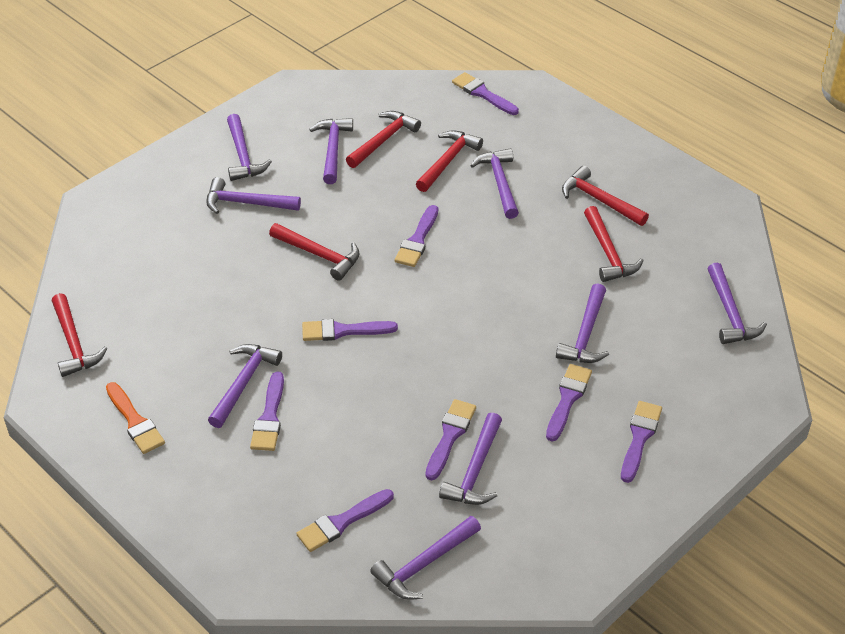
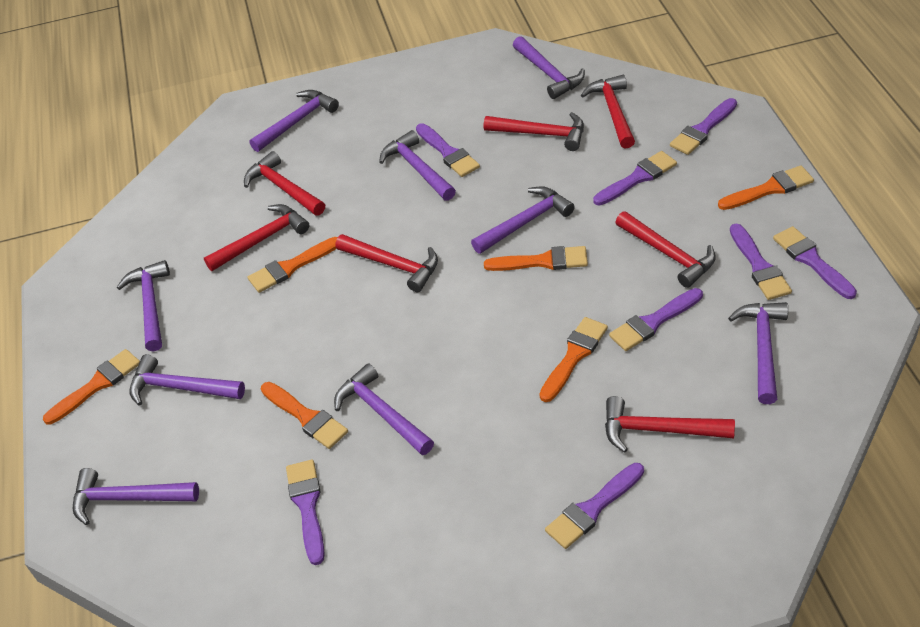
orange brush: [106,382,165,454] = 1 -> [43,349,140,425] [248,237,338,293] [261,382,348,449] [484,246,588,271] [539,317,608,402] [718,165,814,210] = 6
red hammer: [52,293,108,377] [269,223,360,281] [346,111,421,168] [416,130,483,192] [562,166,649,226] [584,206,644,282] = 6 -> [204,204,310,271] [244,151,325,216] [336,234,438,292] [484,112,584,151] [581,74,635,149] [605,396,735,453] [615,211,716,288] = 7

